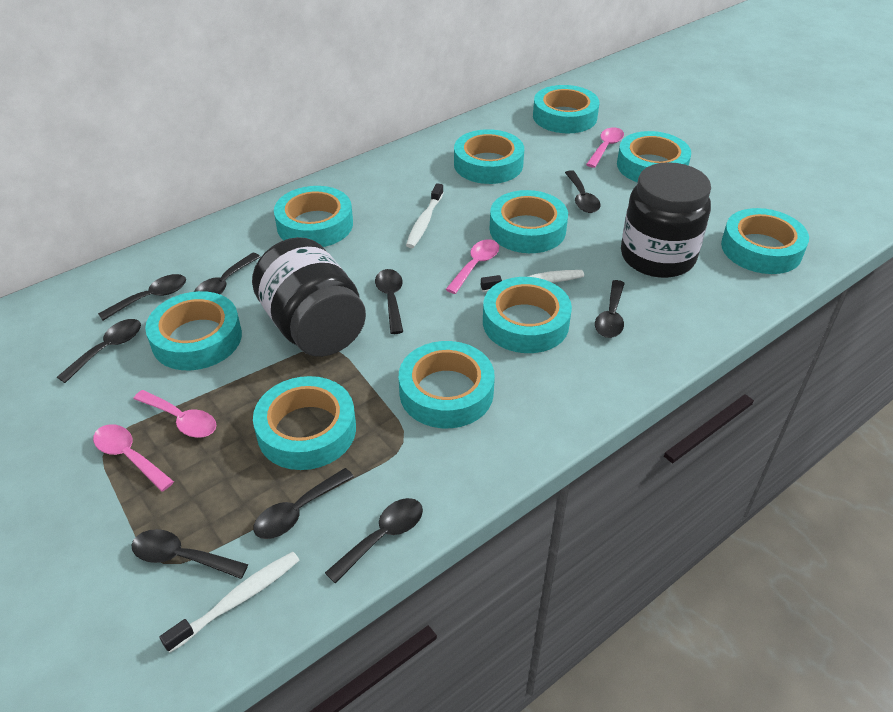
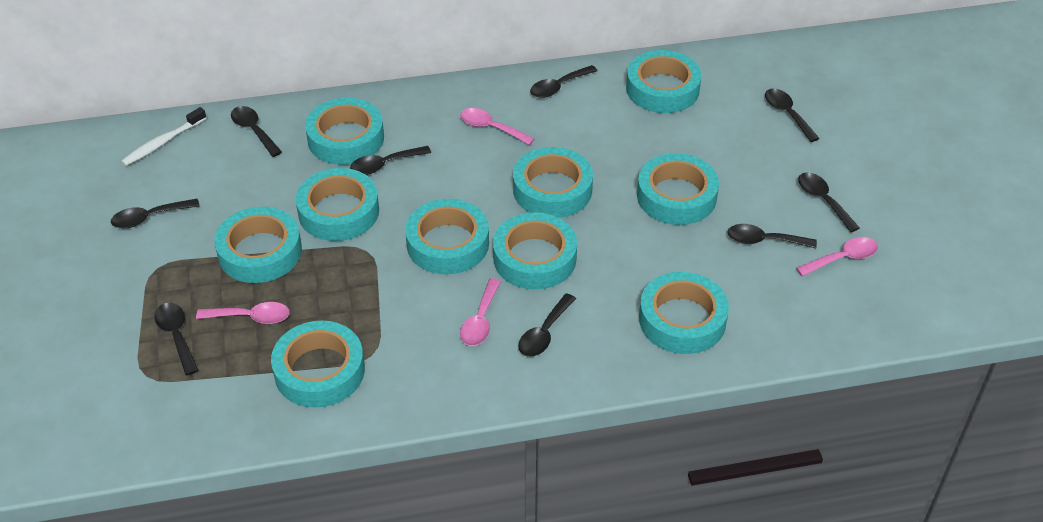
black jar: [252,237,366,357] [621,162,711,278] = 2 -> none = 0
white toothbrush: [159,552,300,653] [406,183,444,248] [481,270,584,292] = 3 -> [121,107,207,166] = 1

